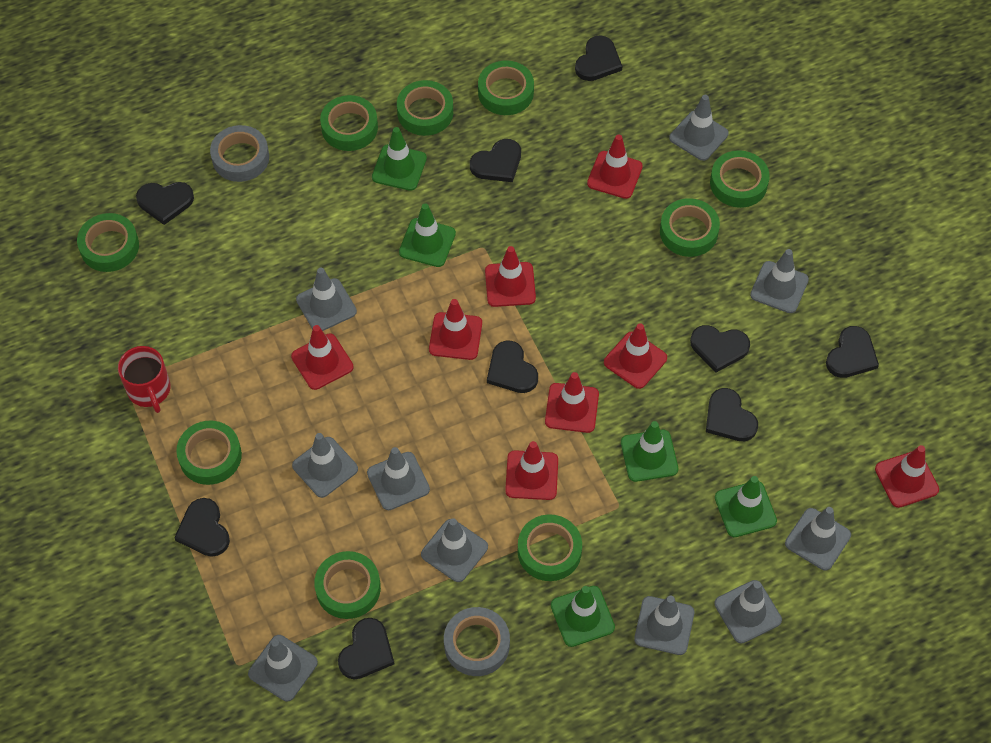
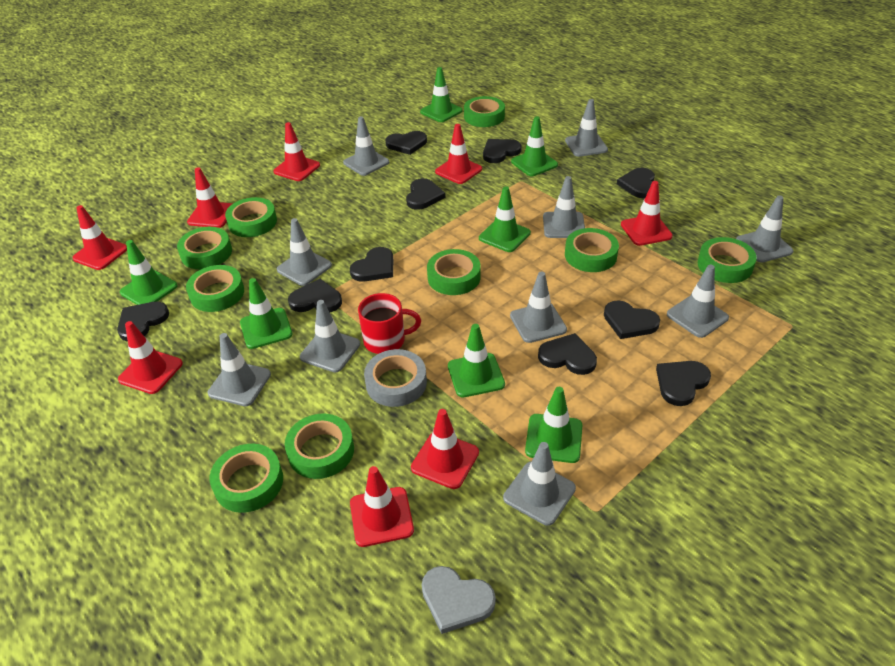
black heart: [136,182,194,225] [174,498,230,557] [338,618,394,679] [470,139,521,182] [487,341,538,393] [575,35,622,81] [690,325,750,373] [706,388,758,441] [826,326,879,378] = 9 -> [117,302,169,342] [288,279,342,312] [350,247,393,282] [385,131,427,155] [406,178,446,210] [483,139,522,163] [538,333,597,375] [604,300,660,339] [617,168,655,199] [656,361,711,406] = 10
green traffic cone: [372,127,427,191] [399,203,456,267] [551,586,615,647] [621,421,678,482] [715,476,777,537] = 5 -> [120,240,178,305] [240,278,292,349] [420,67,463,122] [448,324,505,397] [479,186,531,252] [511,116,558,176] [525,387,582,463] = 7
grey heart: none = 0 -> [421,566,496,634] = 1
grey tape: [210,125,269,182] [444,607,510,676] = 2 -> [364,349,427,407] = 1

